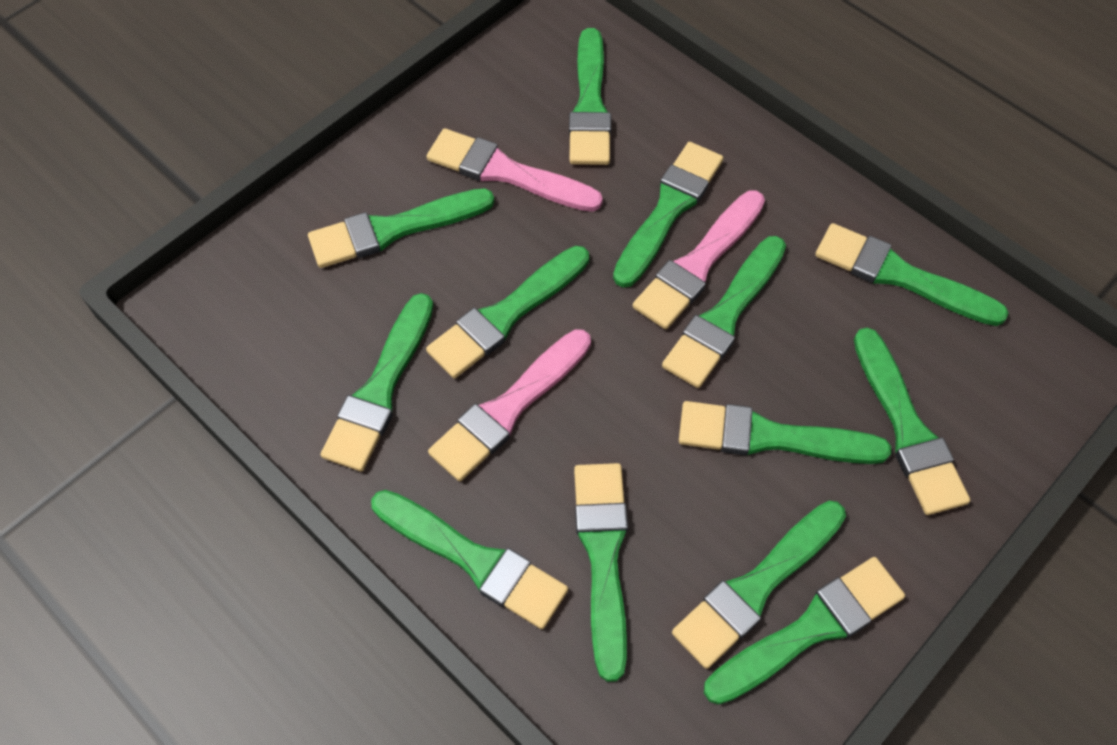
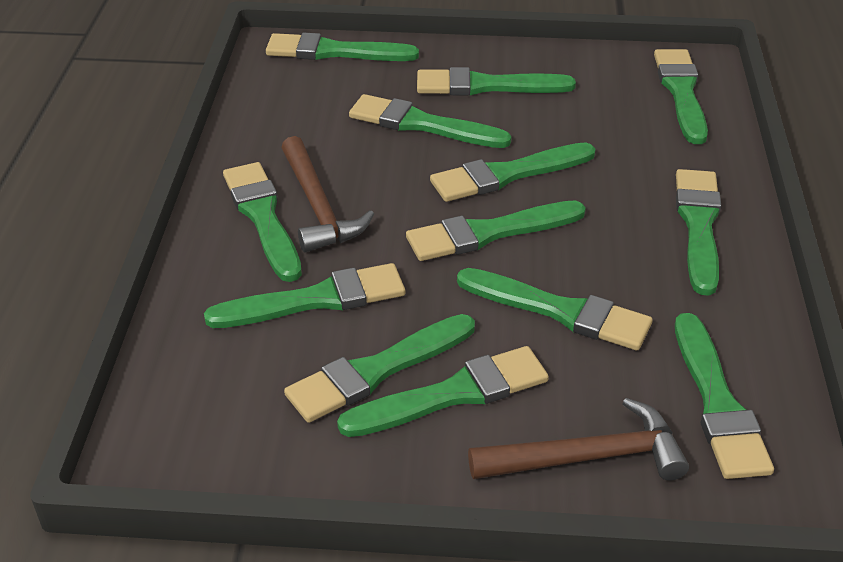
brown hammer: none = 0 -> [281,136,374,252] [468,398,689,481] = 2
pink brush: [427,128,603,212] [428,329,591,481] [633,190,765,329] = 3 -> none = 0

